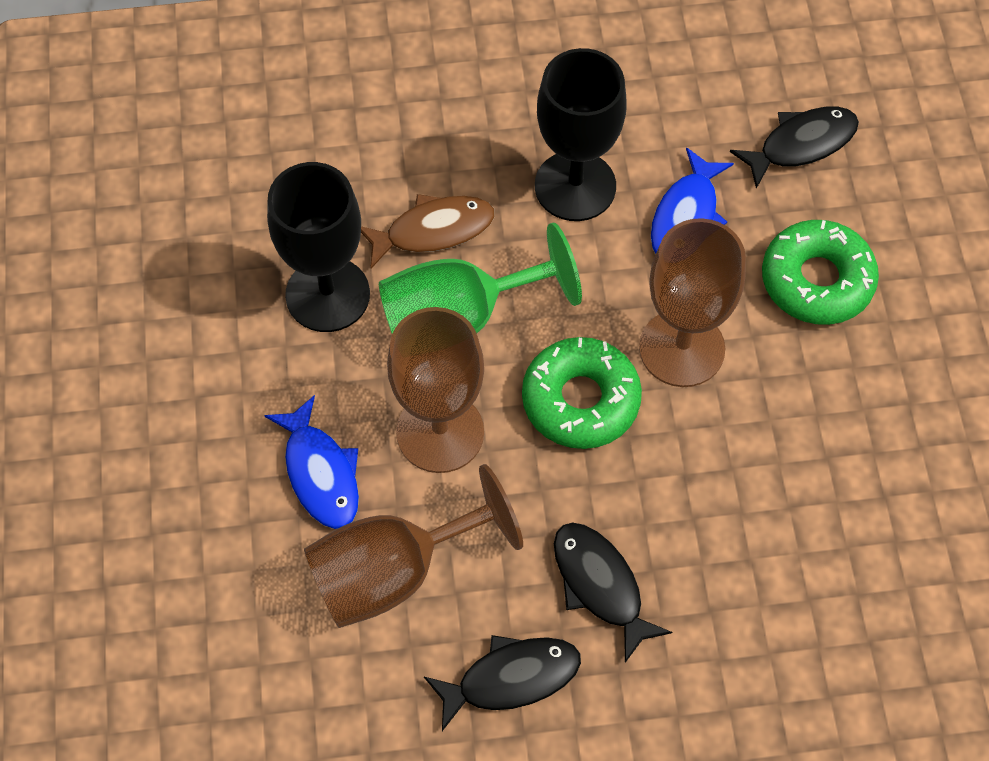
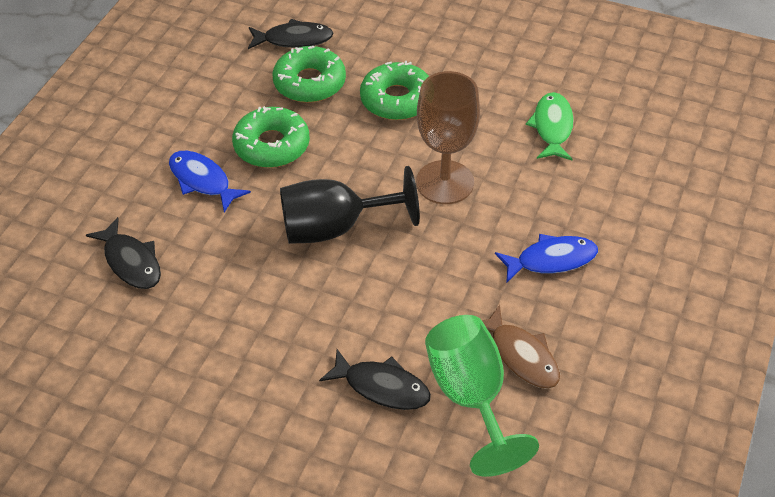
black goblet: [267,162,370,332] [535,48,626,221] = 2 -> [280,166,420,244] = 1
brown goblet: [304,464,523,628] [387,307,484,473] [639,218,746,387] = 3 -> [416,71,480,204] = 1
green donut: [522,337,642,449] [762,220,879,325] = 2 -> [232,106,310,168] [272,46,346,103] [360,61,429,120] = 3
green fish: none = 0 -> [526,92,574,160] = 1

